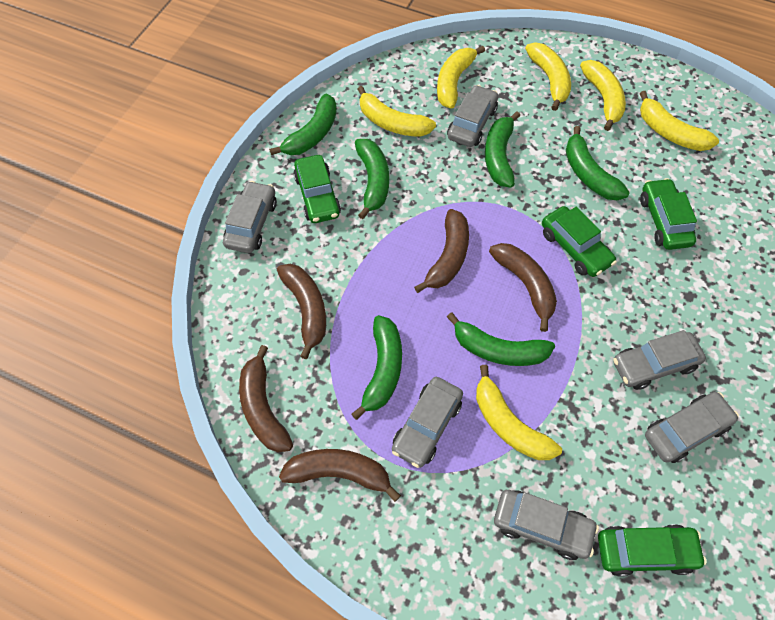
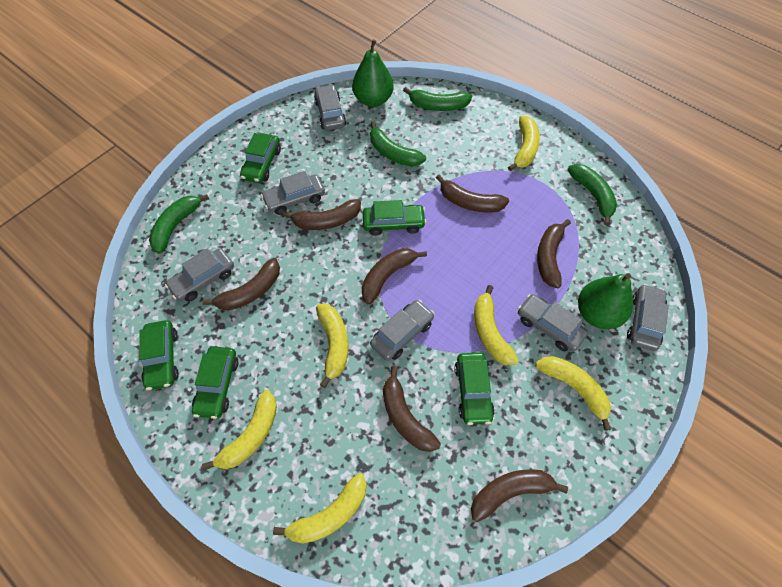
brown banana: [239,345,293,452] [277,264,326,359] [279,449,401,502] [414,209,469,293] [489,243,557,332] = 5 -> [202,258,280,311] [283,199,361,230] [361,248,427,305] [383,366,441,452] [436,174,509,212] [471,469,568,522] [537,219,571,288] = 7
green banana: [269,94,337,155] [352,315,402,420] [355,139,389,219] [447,312,555,366] [485,111,520,188] [566,126,630,200] = 6 -> [149,194,209,254] [370,121,426,167] [403,87,472,111] [567,164,617,226] = 4
green car: [294,155,341,223] [542,206,617,277] [598,524,707,577] [640,178,697,250] = 4 -> [139,320,179,390] [192,346,239,419] [240,133,281,183] [362,200,426,236] [454,353,495,425] = 5
green pear: none = 0 -> [352,39,393,107] [578,273,633,329] = 2

